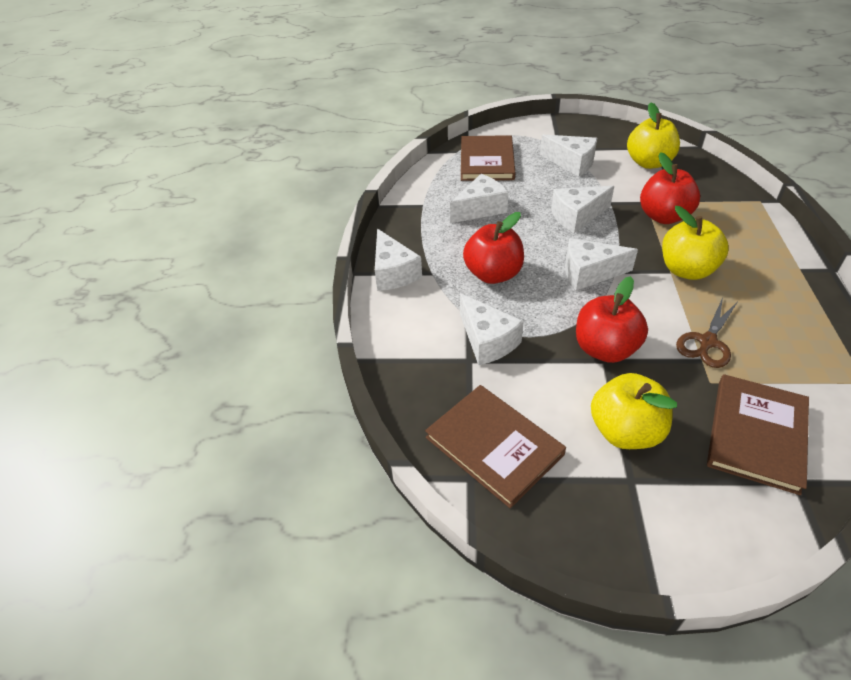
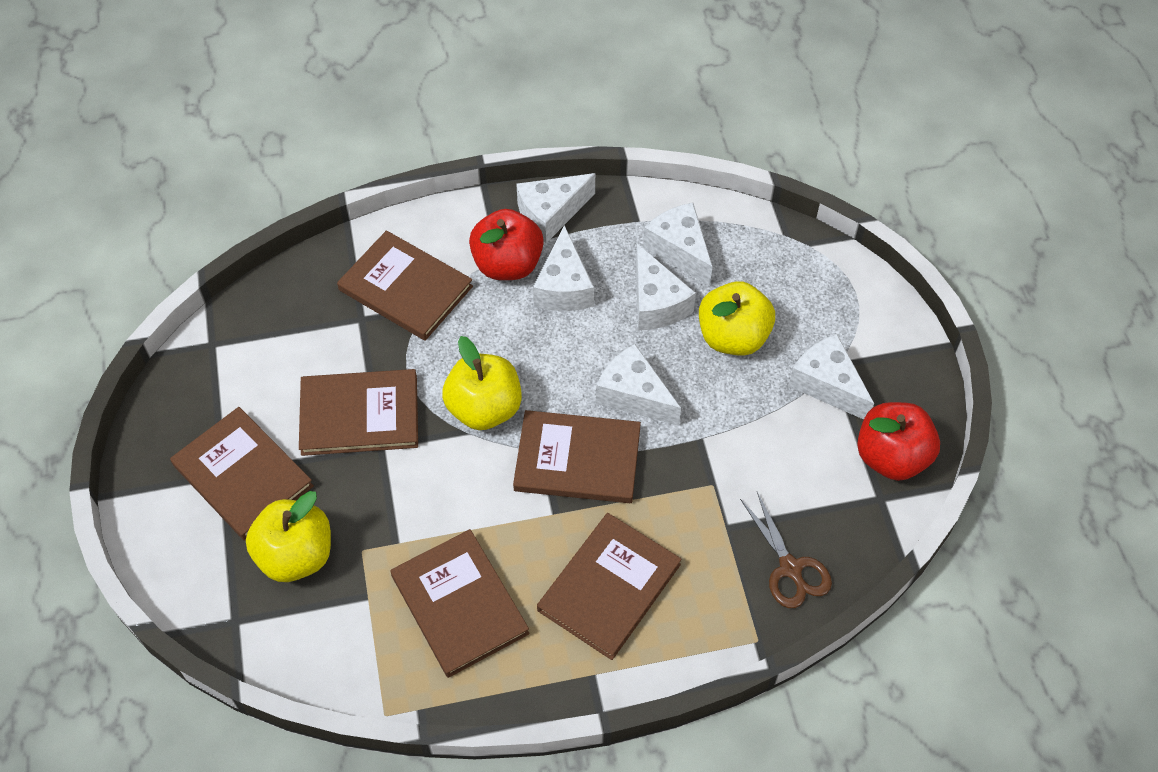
brown book: [425,385,566,509] [461,135,515,181] [707,374,809,495] = 3 -> [170,407,314,541] [299,369,418,456] [337,230,473,341] [390,529,529,678] [513,410,641,503] [537,513,682,660] = 6
red apple: [463,212,524,284] [576,276,648,363] [640,152,700,224] = 3 -> [469,209,544,280] [857,402,940,481] = 2

